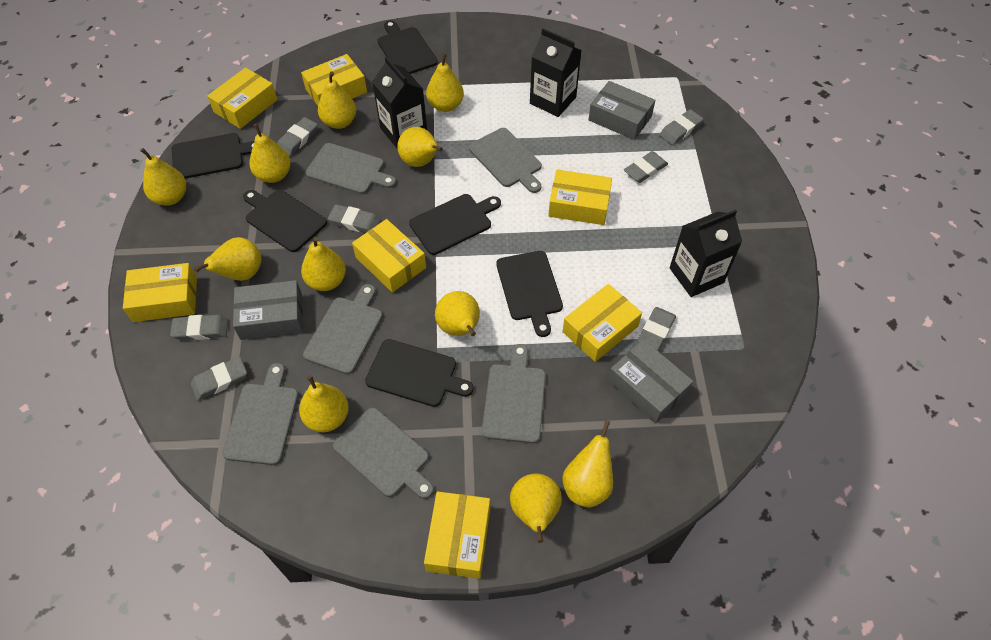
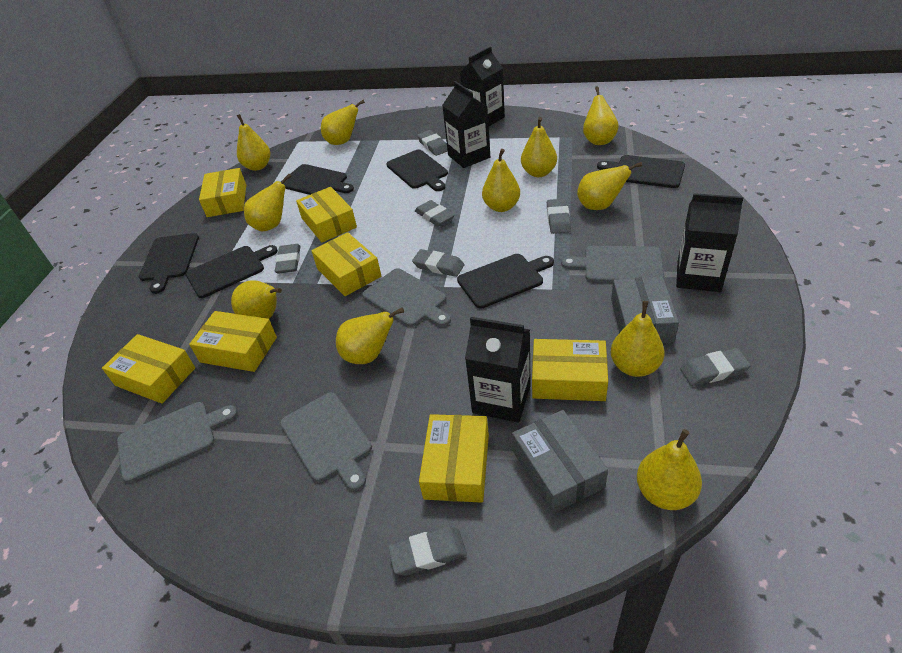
black carton: [372,56,427,148] [530,28,582,117] [670,209,742,297] = 3 -> [442,81,490,168] [460,46,505,126] [465,317,531,423] [676,193,743,292] = 4
grey box: [233,280,303,340] [589,81,655,140] [608,339,693,423] = 3 -> [512,410,608,513] [611,276,679,343] = 2
grey cutting board: [222,363,299,465] [303,284,383,374] [305,143,396,194] [333,407,434,499] [469,128,542,193] [482,344,546,443] = 6 -> [117,402,238,483] [280,392,372,491] [362,268,451,327] [561,246,664,282] = 4

